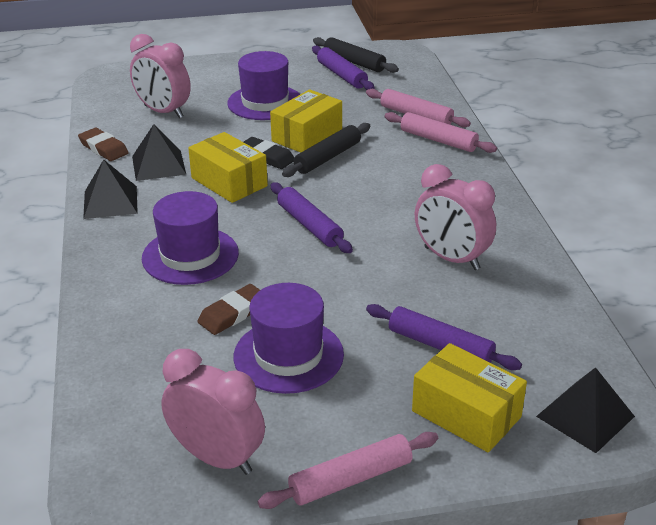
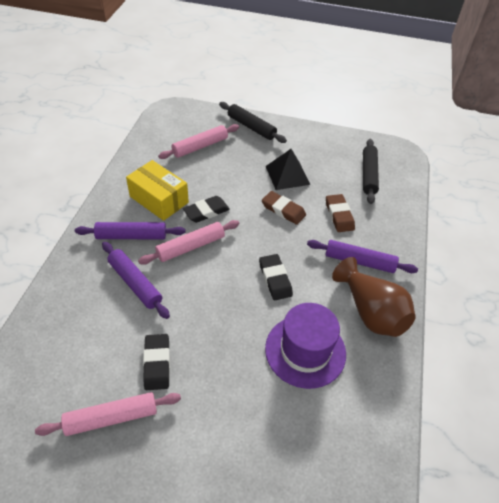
black eraser: [244,137,294,169] = 1 -> [143,334,170,390] [183,196,230,223] [259,254,293,300] = 3
black pyramid: [83,160,138,219] [132,124,186,181] [536,367,635,453] = 3 -> [266,149,310,190] = 1
brown vase: none = 0 -> [332,257,416,337] = 1
pink clock: [130,34,191,118] [161,349,265,475] [415,164,496,270] = 3 -> none = 0
purple hat: [142,191,239,285] [227,51,300,120] [234,283,344,394] = 3 -> [265,303,346,389] = 1
yellow box: [188,132,268,203] [270,90,342,153] [412,343,527,452] = 3 -> [126,160,189,221] = 1

